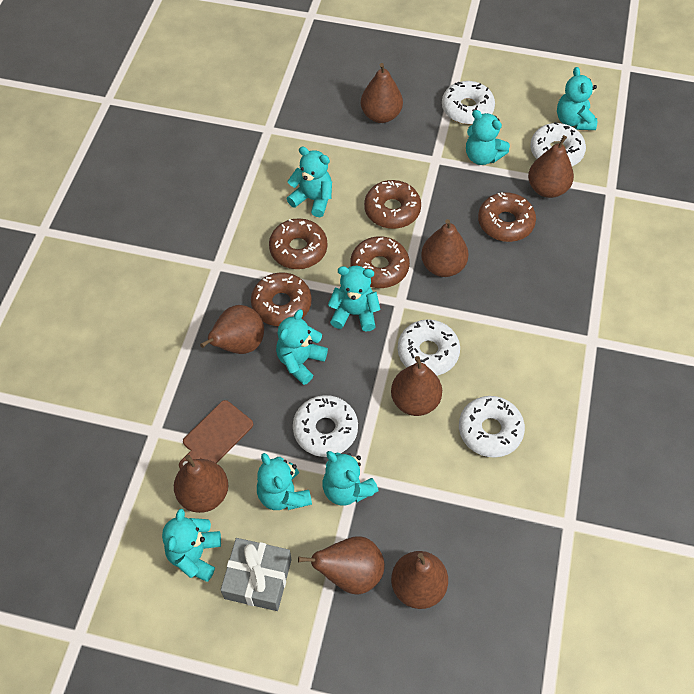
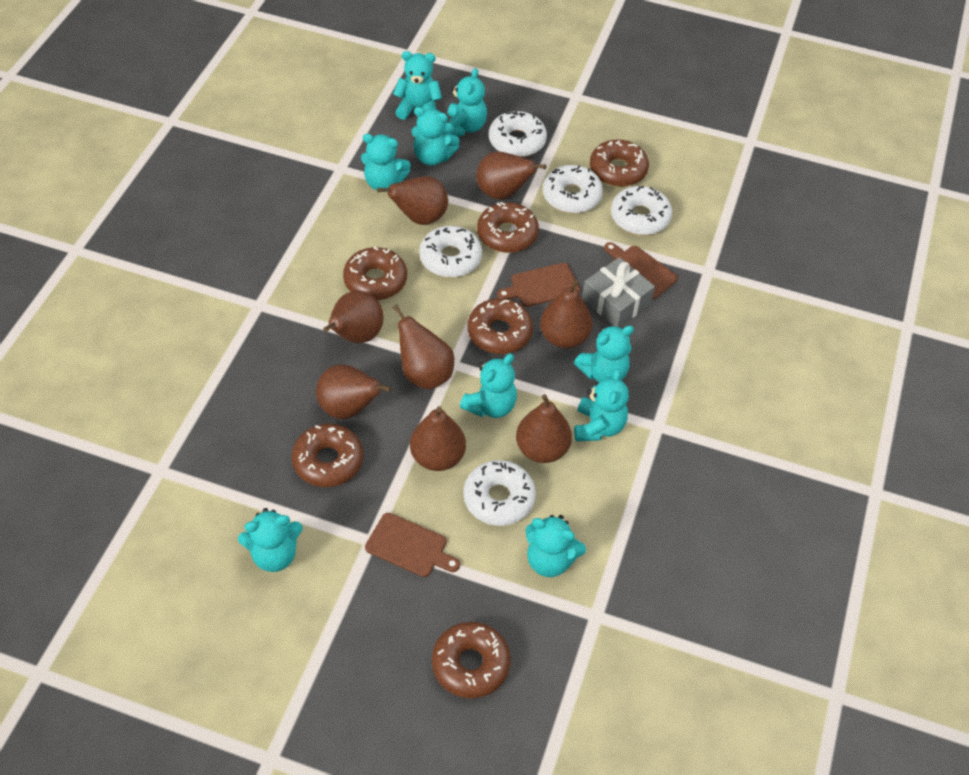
brown cutting board: [179,400,253,469] = 1 -> [365,513,460,577] [497,263,580,307] [604,242,678,299] = 3
brown donut: [251,272,312,326] [269,218,327,269] [351,236,410,288] [364,180,421,229] [478,192,536,242] = 5 -> [292,423,363,487] [343,247,407,300] [432,622,511,698] [468,298,533,354] [477,202,539,253] [590,139,649,187] = 6
turquoise teddy bear: [162,509,221,582] [257,453,312,510] [276,309,328,385] [287,147,332,217] [322,451,378,506] [328,266,380,332] [466,110,510,165] [557,67,597,130] = 8 -> [238,508,303,572] [361,134,411,192] [393,51,442,120] [411,107,460,166] [443,68,487,136] [460,353,517,418] [525,515,586,577] [574,325,634,382] [574,369,629,441] = 9

